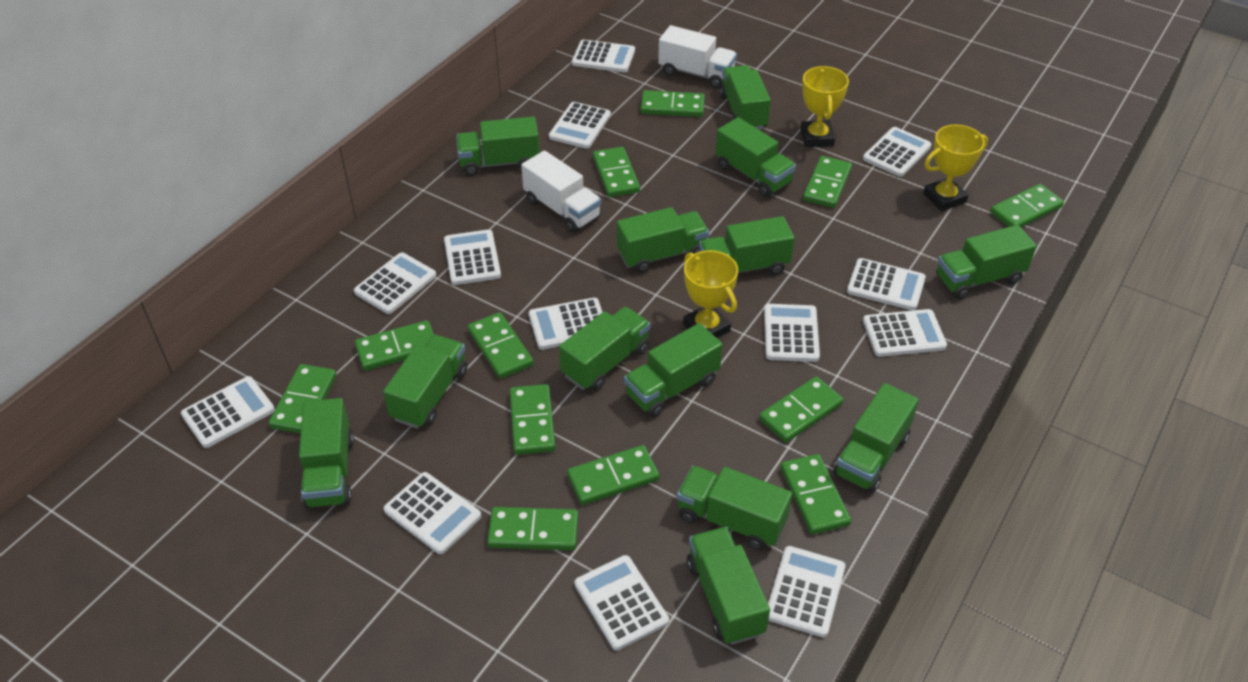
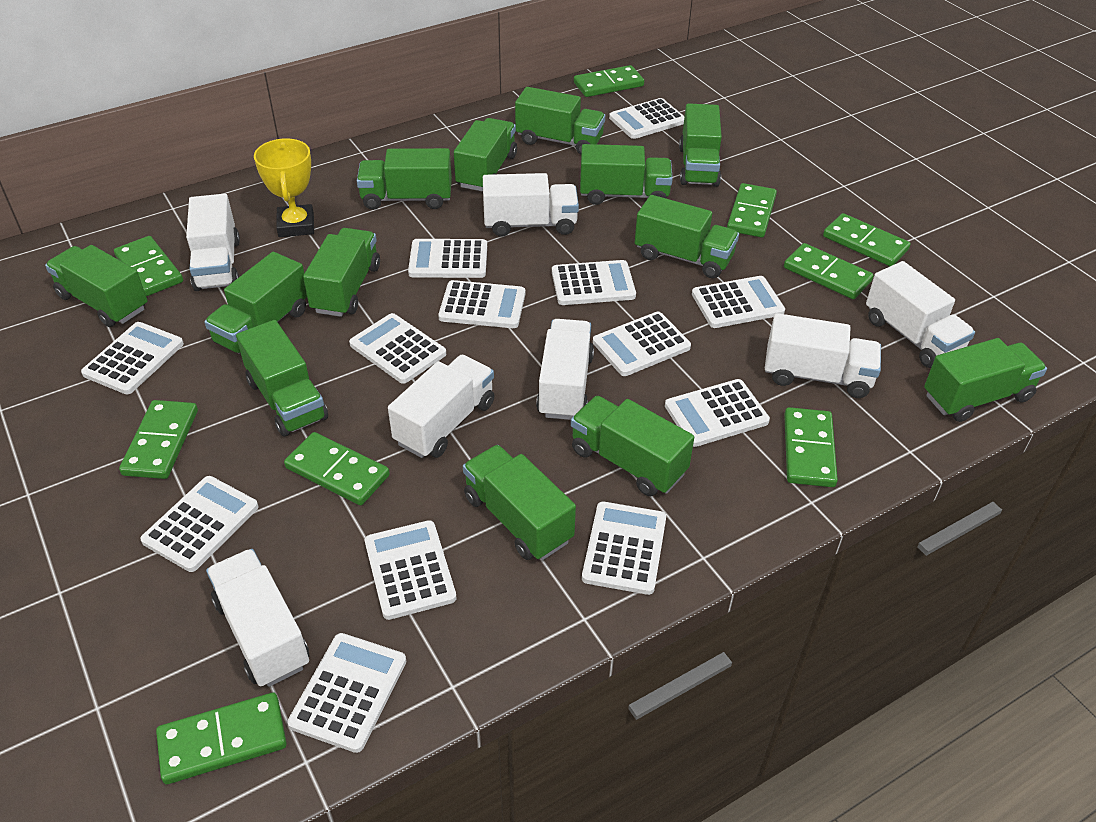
green domino: [269,364,337,434] [355,320,434,371] [468,312,534,379] [487,507,579,550] [510,384,556,455] [567,445,660,505] [593,147,640,197] [641,90,705,117] [759,376,843,442] [781,454,851,534] [803,156,852,208] [991,184,1064,227] = 12 -> [114,236,183,296] [119,400,198,479] [156,693,287,784] [284,432,390,505] [574,65,644,97] [727,183,777,238] [784,243,874,299] [784,407,838,487] [823,213,911,266] = 9
white truck: [521,150,601,233] [658,25,737,88] = 2 -> [186,194,240,291] [206,549,309,687] [388,355,495,458] [483,173,579,237] [536,319,594,420] [765,313,881,398] [866,261,975,368] = 7
yellow trophy: [683,250,738,338] [800,66,849,147] [923,125,988,211] = 3 -> [254,138,314,237] = 1

